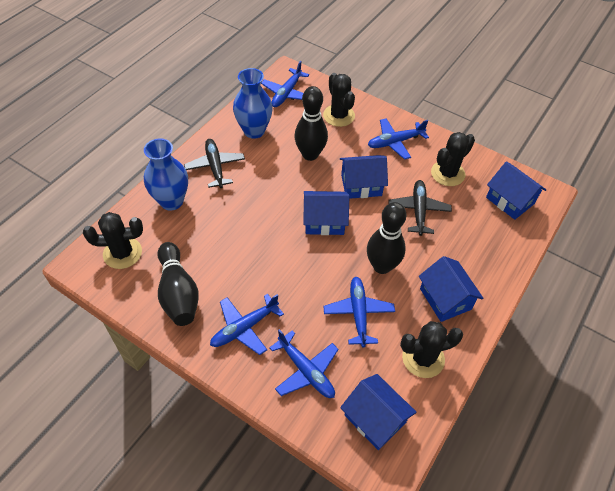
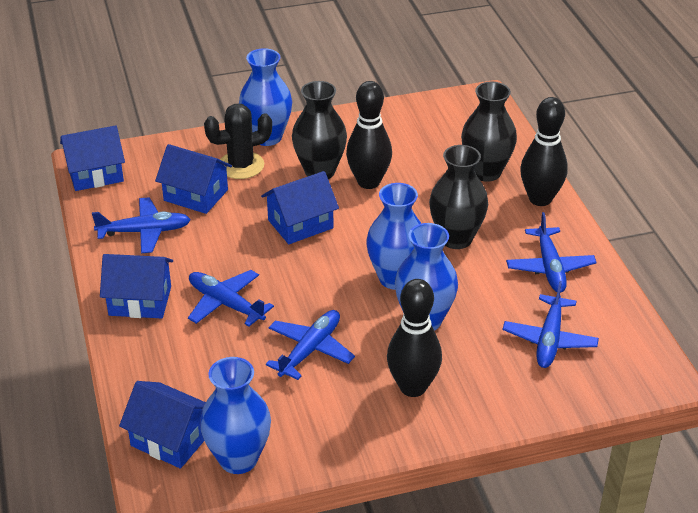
black cactus: [83,212,143,269] [323,73,355,127] [400,321,463,378] [431,132,475,186] = 4 -> [204,104,272,179] = 1
black plane: [184,139,245,188] [388,180,452,236] = 2 -> none = 0
black vase: none = 0 -> [292,81,347,179] [429,145,488,249] [461,82,517,182] = 3
blue vase: [144,139,188,210] [233,68,273,139] = 2 -> [200,357,271,474] [239,48,292,146] [366,183,422,290] [395,223,458,331] = 4

